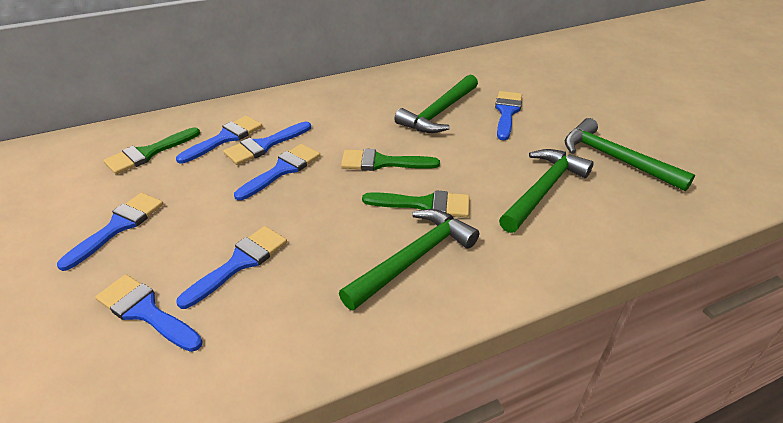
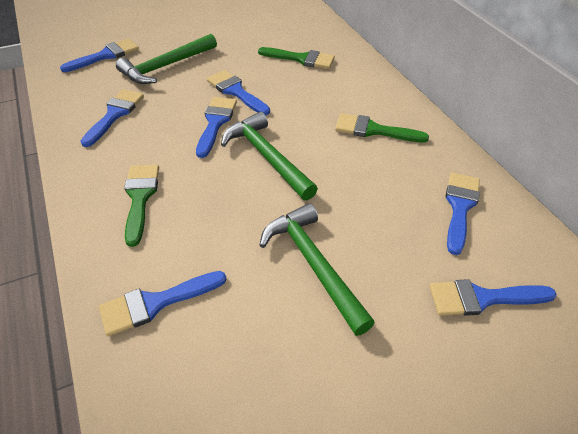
green hammer: [339,209,479,311] [394,74,478,133] [499,149,594,233] [565,118,695,192] = 4 -> [116,34,217,84] [221,112,318,200] [259,203,375,336] = 3

